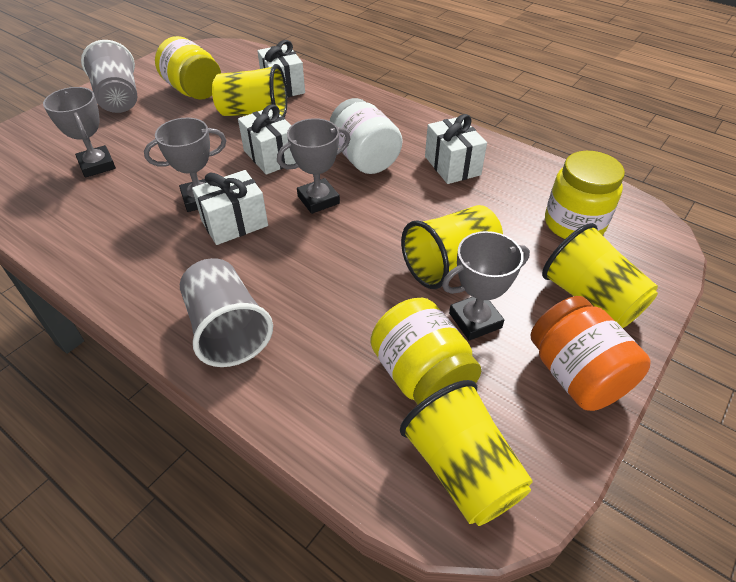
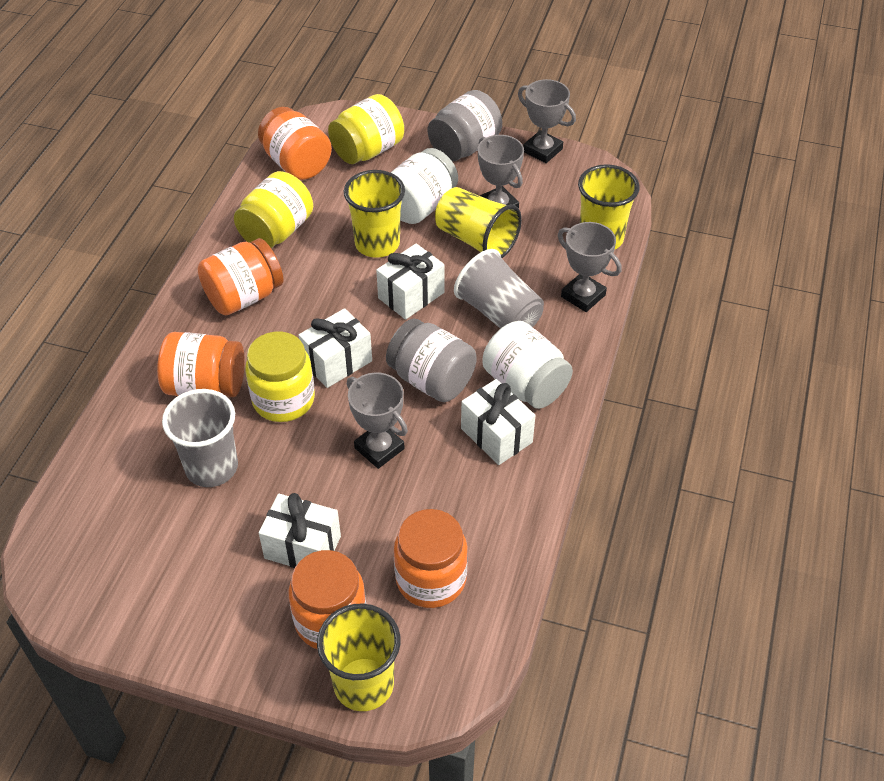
grey jar: none = 0 -> [386,319,477,402] [428,90,502,161] = 2
orange jar: [531,296,650,411] = 1 -> [157,332,245,397] [198,238,283,315] [258,107,332,180] [289,550,366,649] [394,509,468,608] = 5
white jar: [330,98,402,174] = 1 -> [391,148,458,224] [482,321,573,409] = 2

